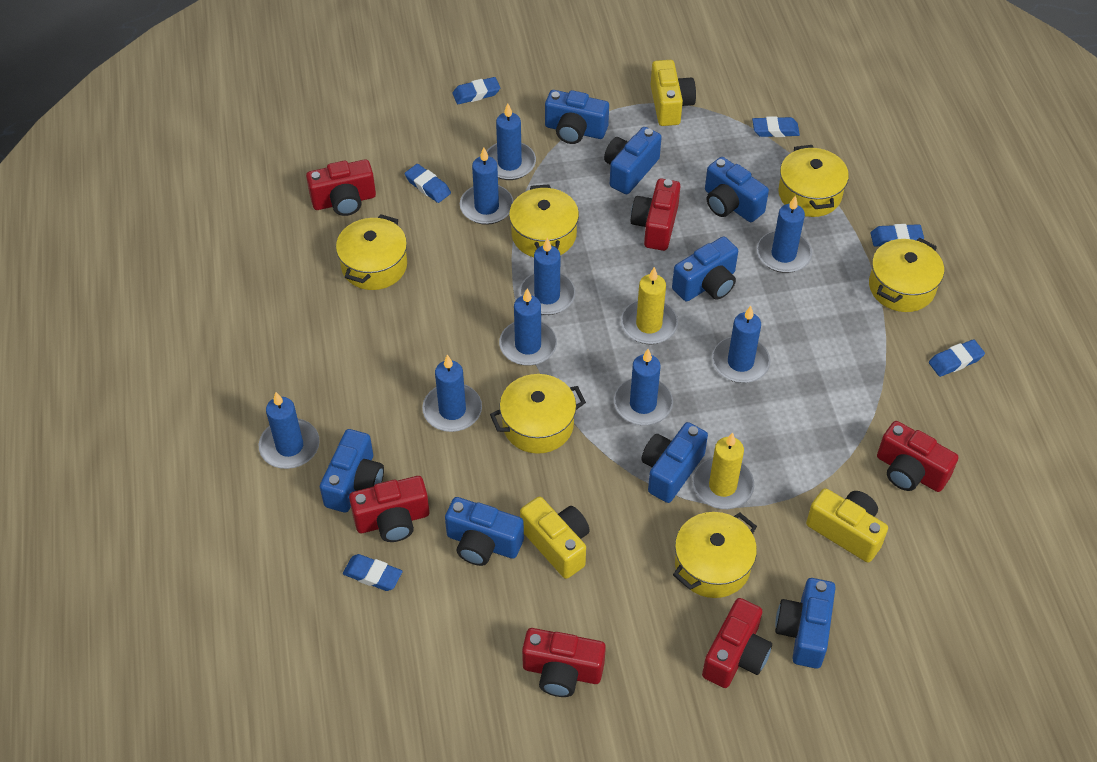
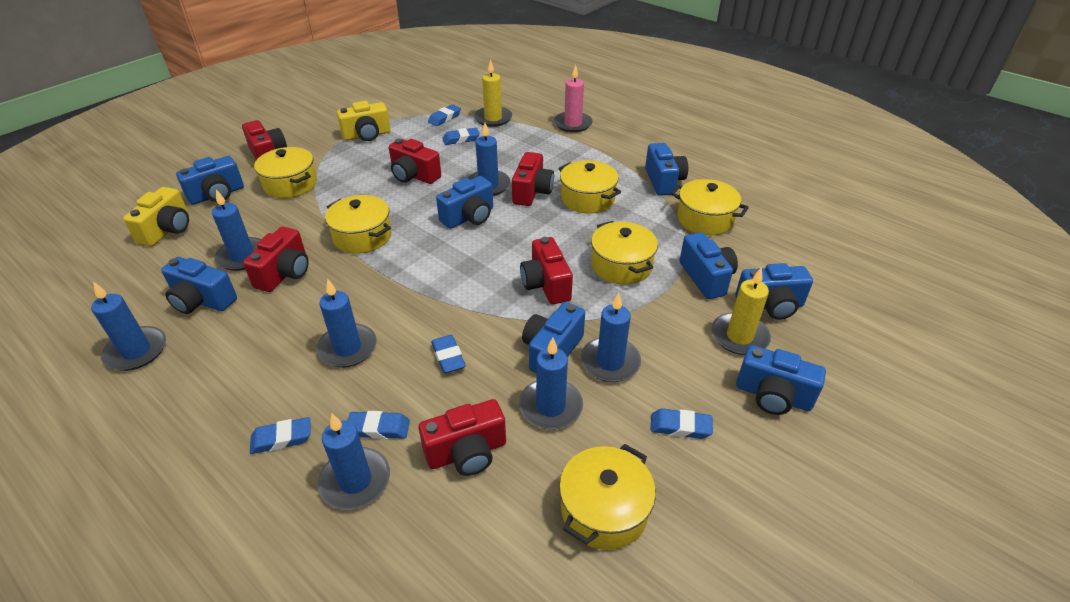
blue candle: [259,392,320,469] [422,355,482,432] [460,148,513,225] [487,104,536,180] [499,289,557,366] [519,238,575,315] [614,349,673,425] [712,306,771,383] [757,195,812,273] = 9 -> [91,282,166,371] [212,189,261,271] [316,279,377,368] [318,414,390,510] [468,123,510,196] [519,337,583,430] [581,293,641,382] = 7
pink candle: none = 0 -> [554,65,593,133] = 1
yellow camera: [520,497,590,579] [651,60,696,126] [806,488,888,563] = 3 -> [123,187,189,246] [337,101,390,141] = 2

